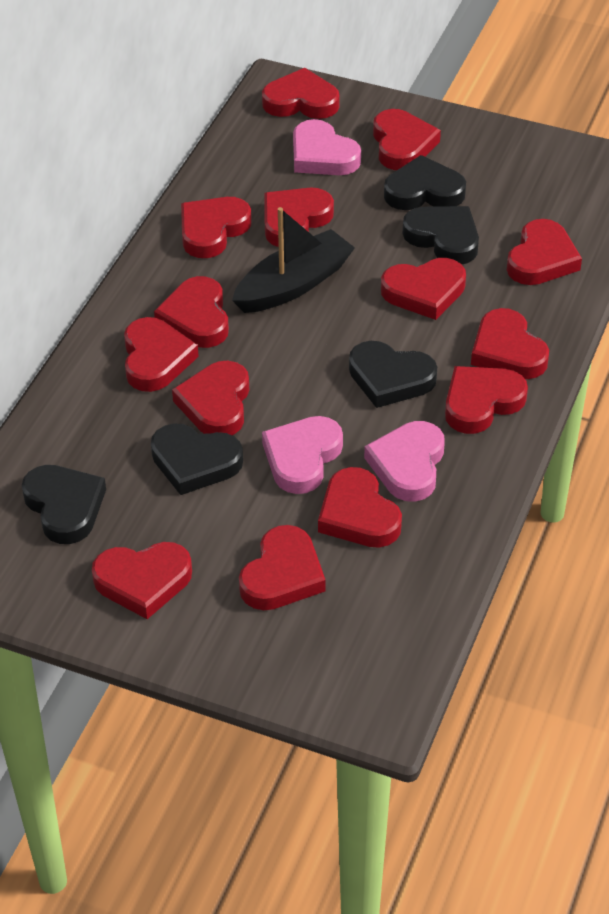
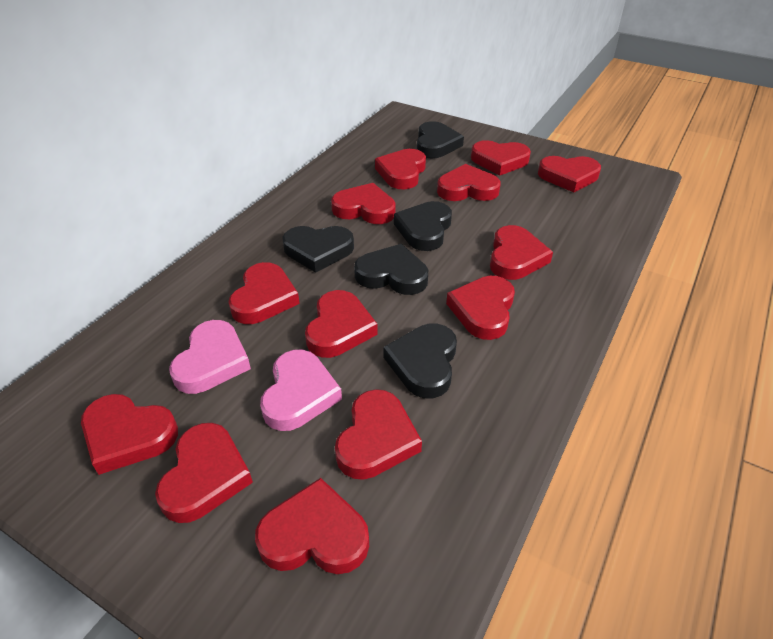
black boat: [232,207,355,313] = 1 -> none = 0
pink heart: [262,416,343,494] [293,119,361,175] [364,421,445,502] = 3 -> [169,320,251,394] [260,350,342,431] = 2
red heart: [92,542,192,619] [124,317,199,392] [154,276,229,348] [172,361,249,435] [181,197,252,258] [239,525,326,610] [262,68,340,119] [265,188,334,247] [318,467,402,548] [373,109,441,170] [381,258,466,320] [445,366,528,434] [471,308,549,379] [507,219,582,285] = 14 -> [81,394,178,475] [155,423,253,523] [228,262,300,324] [255,478,369,574] [305,290,378,358] [331,183,396,224] [335,389,422,480] [375,149,426,189] [437,164,501,201] [446,276,515,340] [471,140,531,176] [490,225,553,280] [538,156,601,192] = 13

